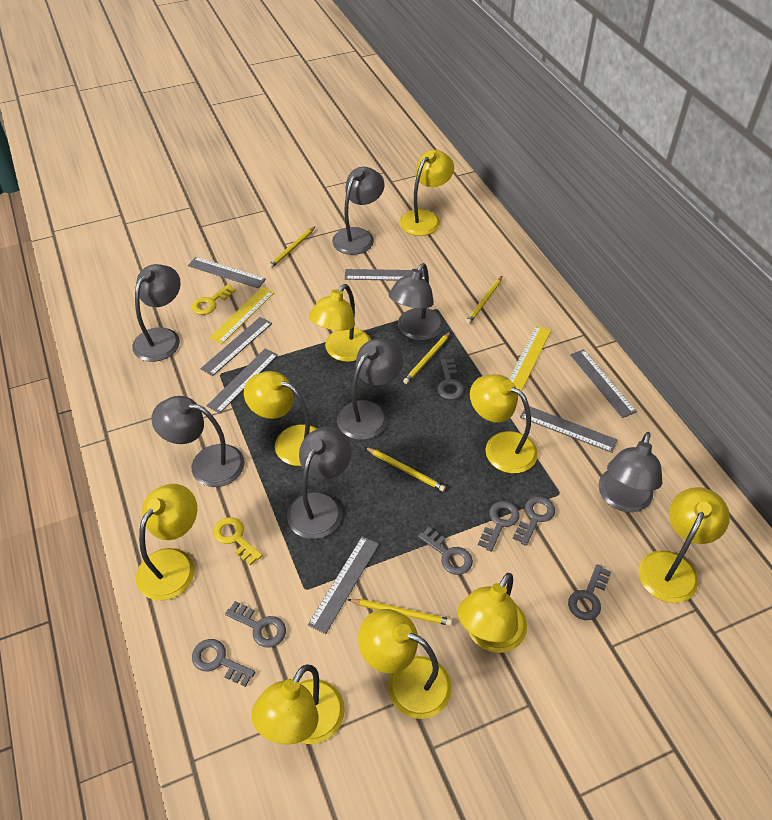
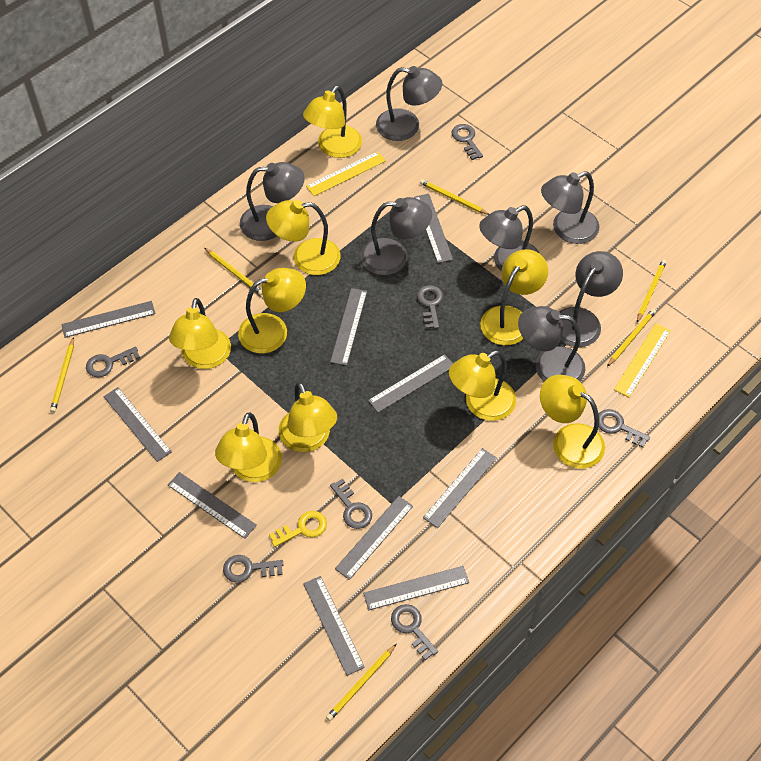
grey ruler: [188,257,266,288] [200,317,272,376] [207,349,278,414] [308,536,379,634] [345,269,425,281] [520,406,617,453] [570,349,637,418] = 7 -> [61,301,156,338] [103,387,172,462] [168,472,257,539] [303,576,365,676] [330,288,367,366] [335,496,413,580] [363,566,469,610] [368,354,453,413] [414,194,453,263] [423,448,497,528] = 10
yellow key: [192,284,236,315] [213,517,263,565] = 2 -> [269,511,327,547] = 1
yellow pencil: [268,227,315,269] [347,599,452,626] [365,447,446,491] [403,332,451,384] [466,276,502,324] = 5 -> [50,337,74,413] [205,248,263,295] [326,644,396,721] [420,179,489,215] [607,309,656,367] [637,259,667,323] = 6

